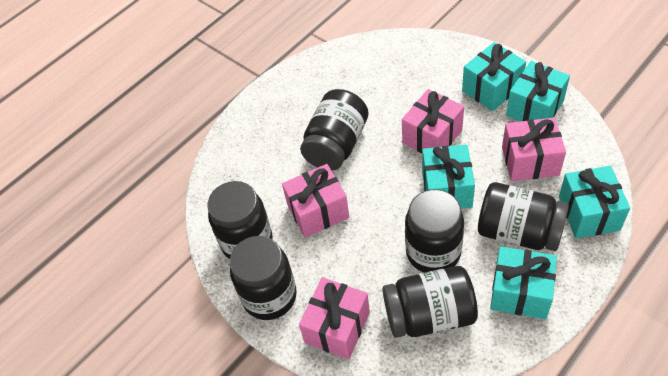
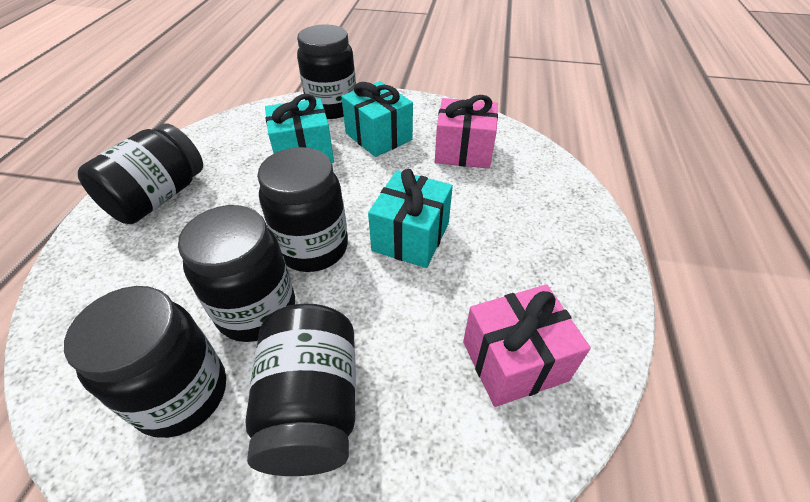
pink gift: [282,164,349,238] [299,277,370,360] [402,89,464,153] [502,118,566,181] = 4 -> [435,95,498,168] [463,284,591,407] = 2
turquoise gift: [422,145,475,209] [462,42,526,111] [490,247,557,319] [506,61,570,121] [559,166,630,238] = 5 -> [265,94,334,163] [341,81,413,157] [368,169,453,268] = 3

